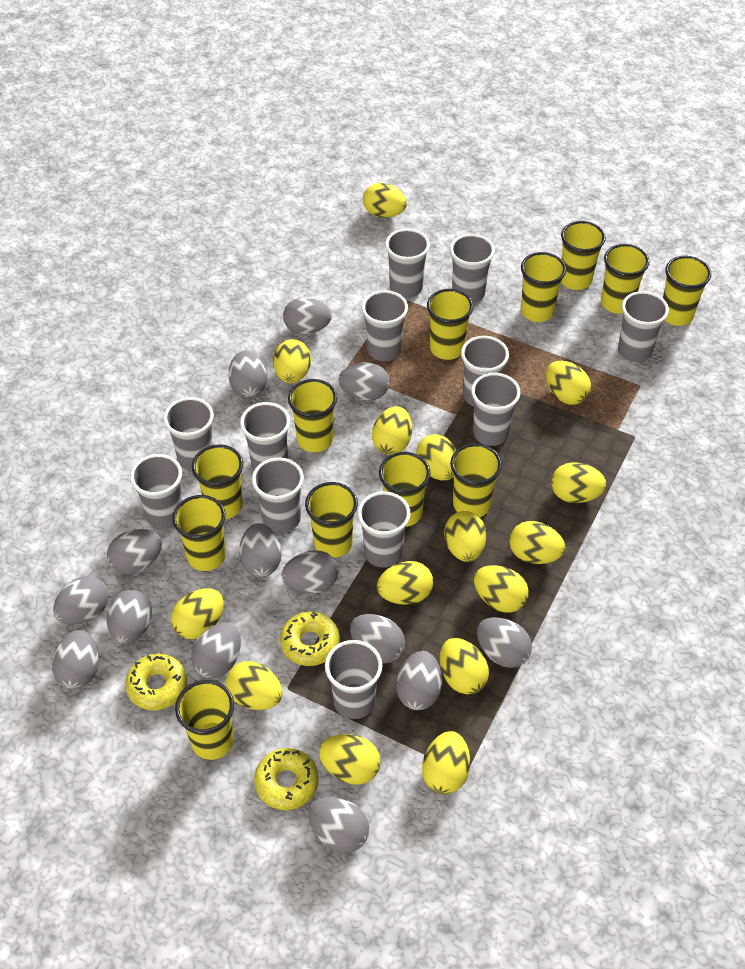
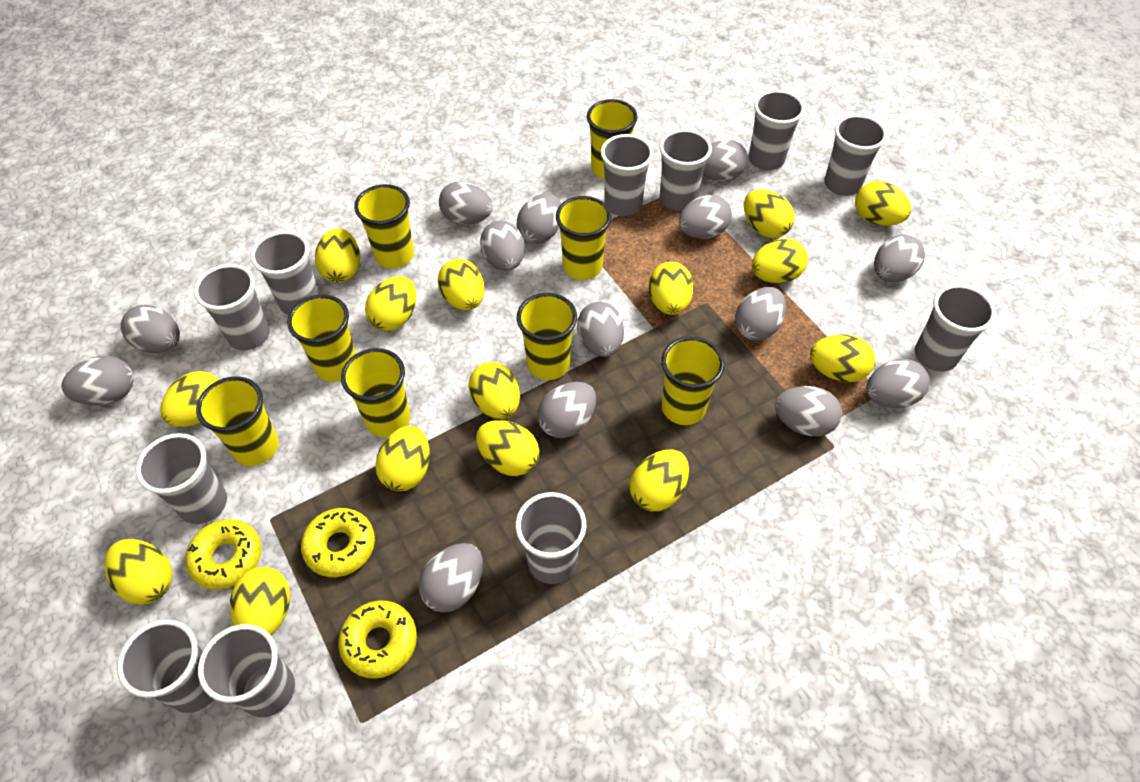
grey cup: [130,454,182,529] [164,397,214,471] [240,402,290,470] [252,457,304,533] [325,640,383,719] [358,491,411,568] [362,290,408,361] [385,229,430,298] [450,234,495,303] [461,336,509,407] [471,373,521,446] [618,291,669,362] = 12 -> [117,620,214,713] [136,433,227,524] [194,264,270,351] [198,624,295,717] [251,231,320,315] [516,492,586,584] [601,134,653,216] [659,129,712,211] [749,90,805,170] [824,114,887,196] [915,284,996,371] = 11
yellow cup: [172,495,226,571] [175,680,234,760] [192,444,243,519] [288,379,337,452] [305,482,358,558] [379,452,431,527] [427,289,473,360] [450,443,502,517] [521,252,566,322] [561,221,606,290] [601,244,649,314] [663,256,711,326] = 12 -> [196,376,279,466] [287,295,356,382] [341,348,410,437] [354,184,414,268] [517,293,577,380] [556,196,611,280] [587,99,638,179] [661,337,725,425] = 8

